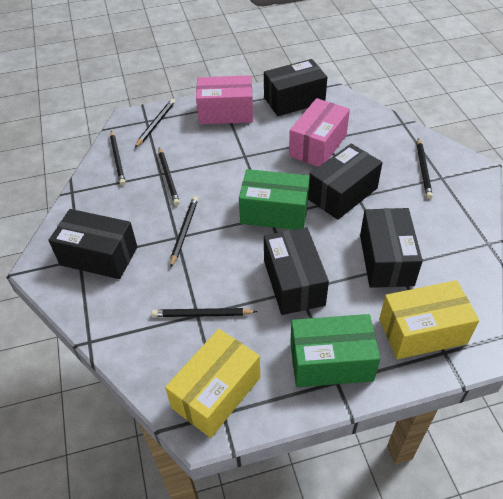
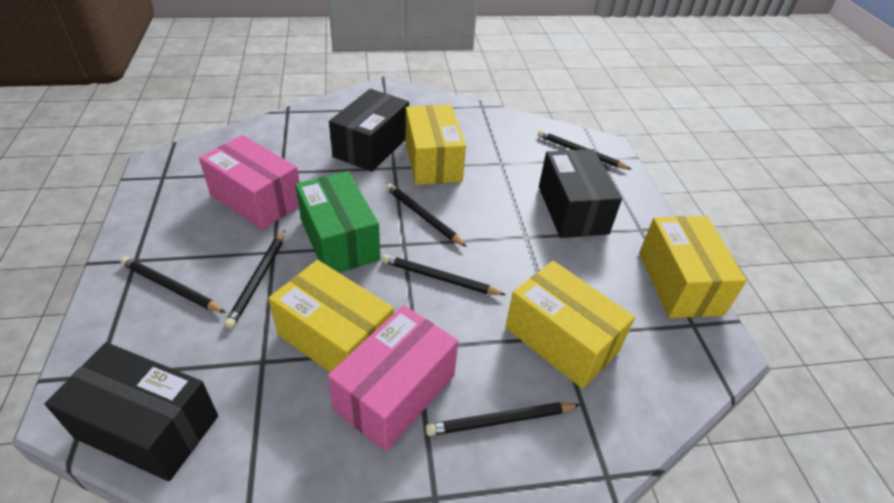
black box: [48,209,137,279] [264,59,327,116] [264,227,329,315] [308,144,383,220] [360,208,423,288] = 5 -> [44,342,218,481] [329,89,409,172] [539,149,622,238] = 3
green box: [239,169,310,230] [290,314,381,387] = 2 -> [295,171,380,273] = 1
yellow box: [165,329,260,438] [379,280,479,359] = 2 -> [268,260,394,372] [406,105,466,185] [506,261,635,389] [639,216,747,318] = 4

